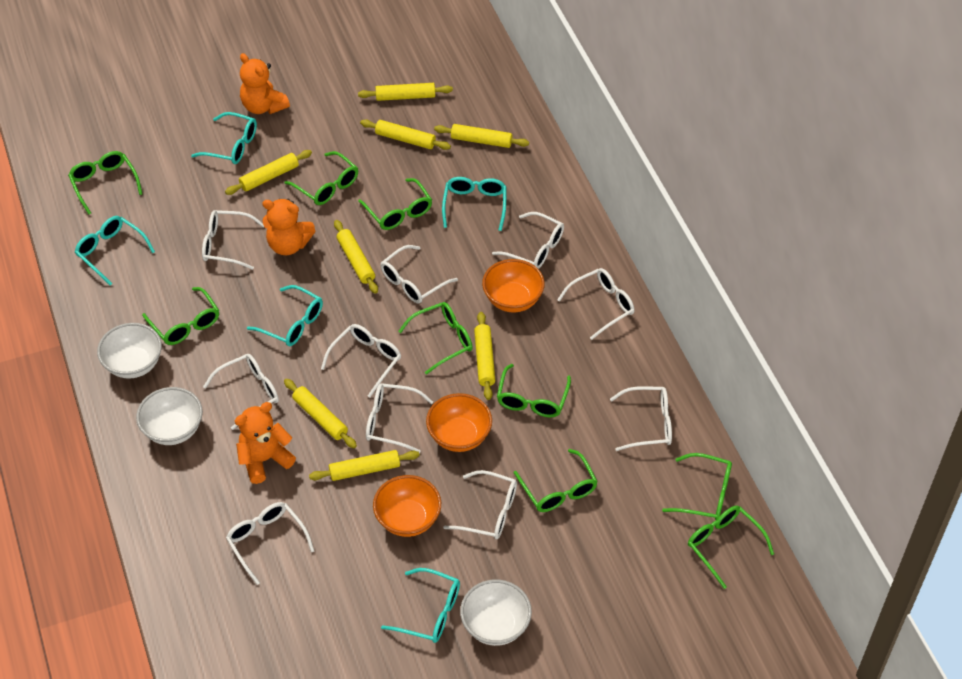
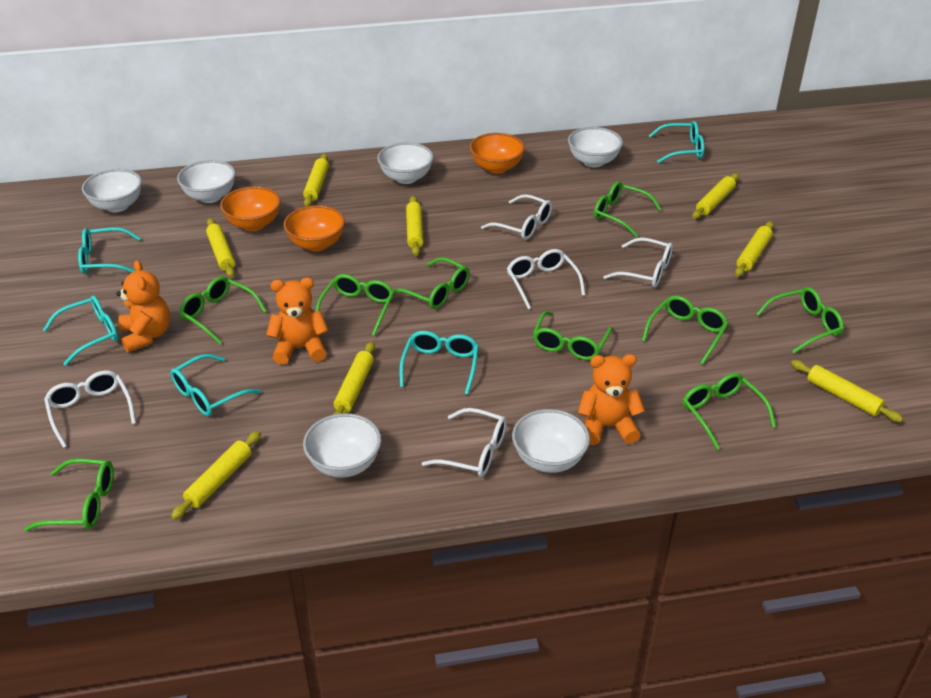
white bowl: [97,323,162,379] [136,387,203,445] [460,580,532,646] = 3 -> [82,169,142,212] [177,160,236,203] [303,413,381,478] [377,142,434,184] [512,409,590,473] [568,127,623,168] = 6
white glasses: [202,210,264,270] [203,354,279,430] [226,502,314,585] [321,324,401,397] [366,383,433,453] [380,245,458,303] [443,470,517,539] [492,212,564,269] [557,268,634,340] [610,386,672,451] = 10 -> [44,371,136,448] [421,408,507,477] [481,194,552,240] [507,249,585,310] [603,237,673,287] = 5

